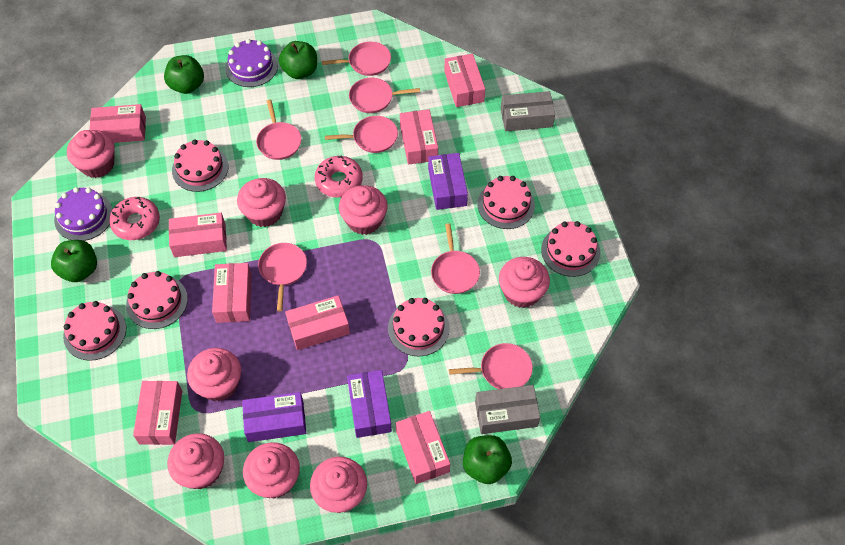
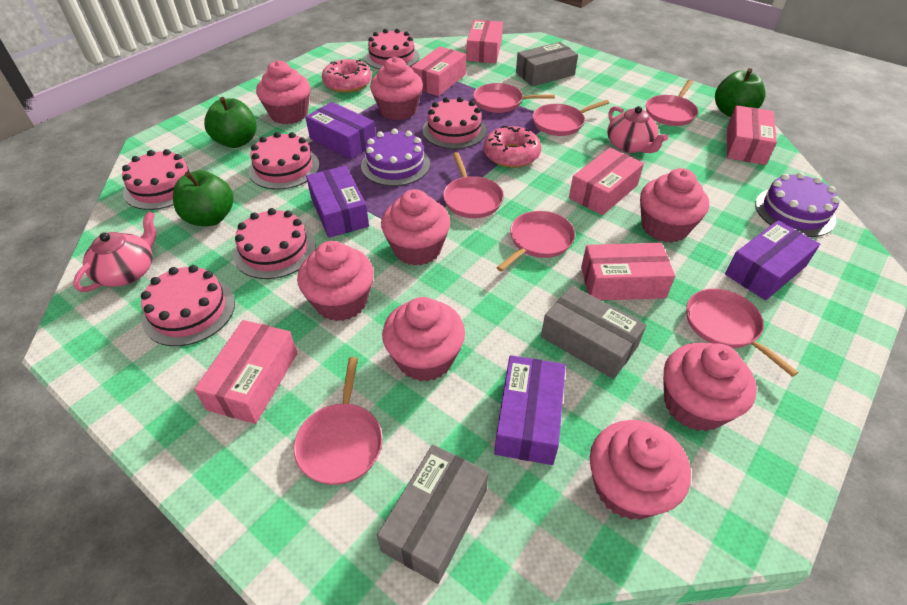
green apple: [51,240,97,282] [164,55,204,94] [279,41,317,79] [463,435,512,484] = 4 -> [173,170,233,226] [204,97,257,148] [715,68,766,117] = 3
grey box: [475,385,540,434] [501,91,555,131] = 2 -> [377,444,489,584] [516,42,578,87] [541,286,646,379] = 3
pink box: [89,104,146,143] [133,381,182,445] [169,213,227,257] [212,263,252,323] [285,295,350,350] [396,411,450,484] [400,109,438,165] [444,54,485,107] = 8 -> [194,320,297,424] [411,46,466,96] [466,20,503,63] [569,148,644,215] [581,243,675,300] [727,105,777,165] = 6
pink teapot: none = 0 -> [73,211,156,292] [607,106,668,153] = 2
purple box: [242,392,306,442] [347,370,392,438] [428,153,468,210] = 3 -> [305,102,376,159] [306,166,369,238] [494,355,566,465] [725,220,820,300] = 4

